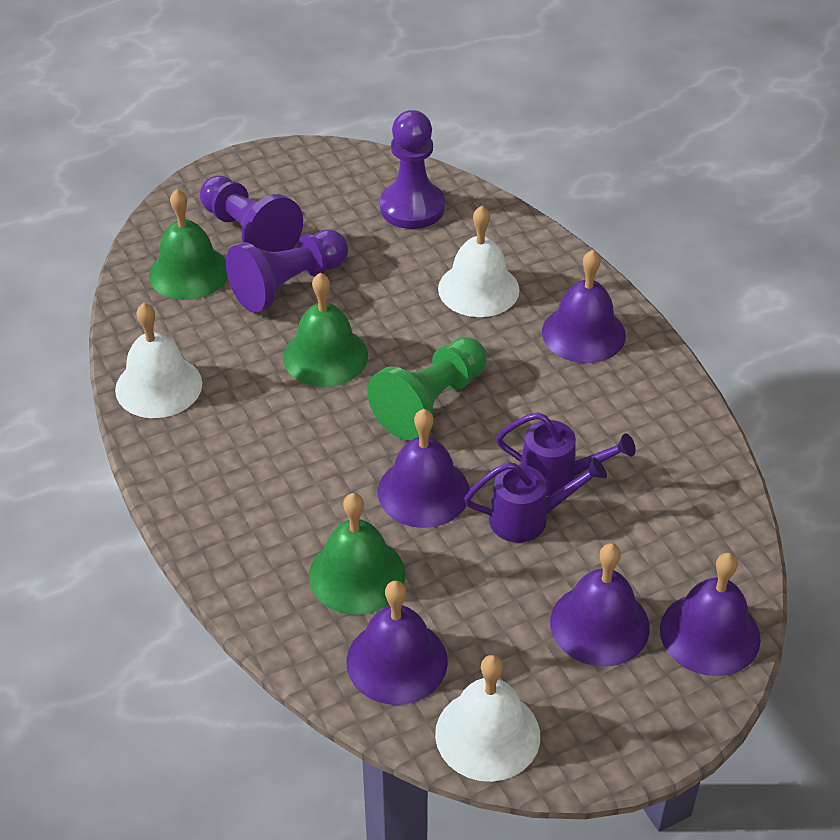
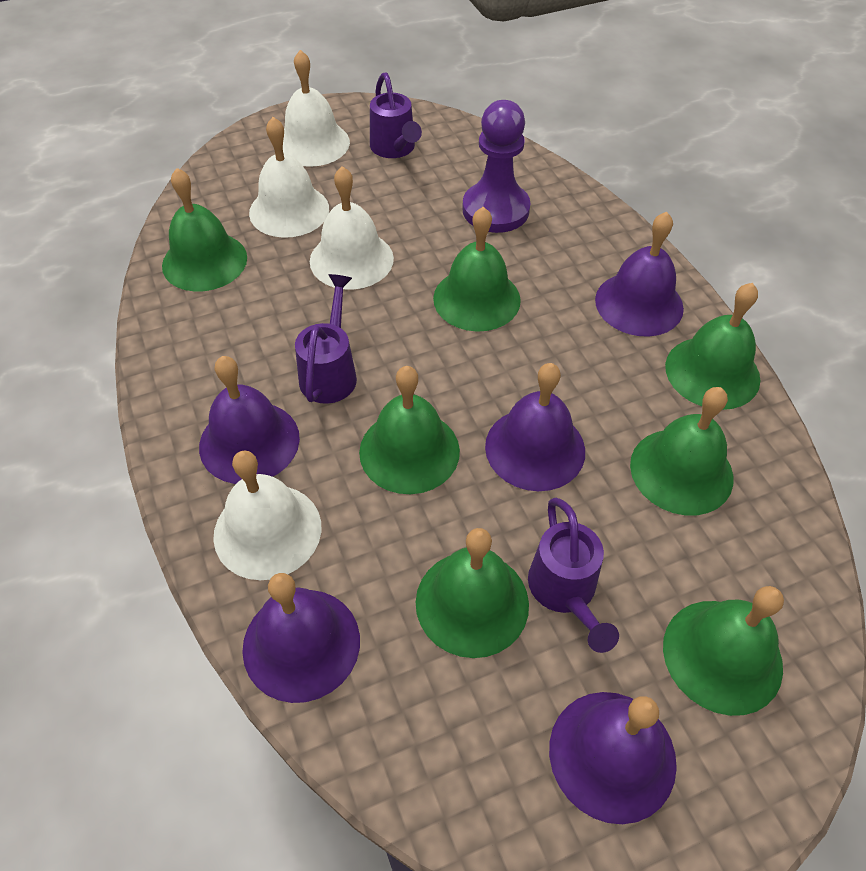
green bell: [149,189,228,300] [283,273,368,387] [309,493,405,615] = 3 -> [162,168,247,292] [359,366,460,494] [416,528,529,658] [433,207,521,332] [630,387,733,515] [663,586,784,716] [665,283,760,410] = 7
green pawn: [367,337,487,440] = 1 -> none = 0
purple pawn: [200,176,303,252] [226,229,348,313] [380,110,445,229] = 3 -> [462,100,531,233] = 1
purple watering can: [464,457,607,543] [496,412,636,496] = 2 -> [295,274,357,404] [370,72,422,158] [528,498,619,653] = 3
white bell: [115,303,202,418] [435,655,540,782] [438,206,520,317] = 3 -> [213,450,321,580] [249,117,329,238] [283,50,350,167] [310,166,394,290] = 4

